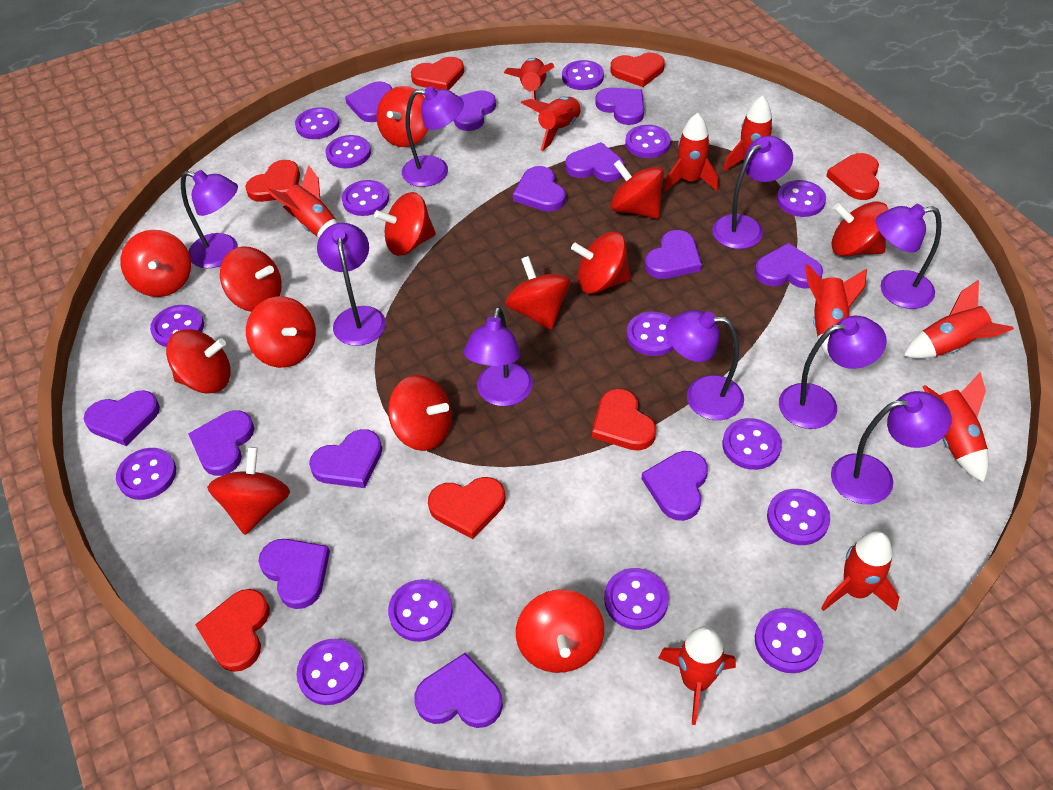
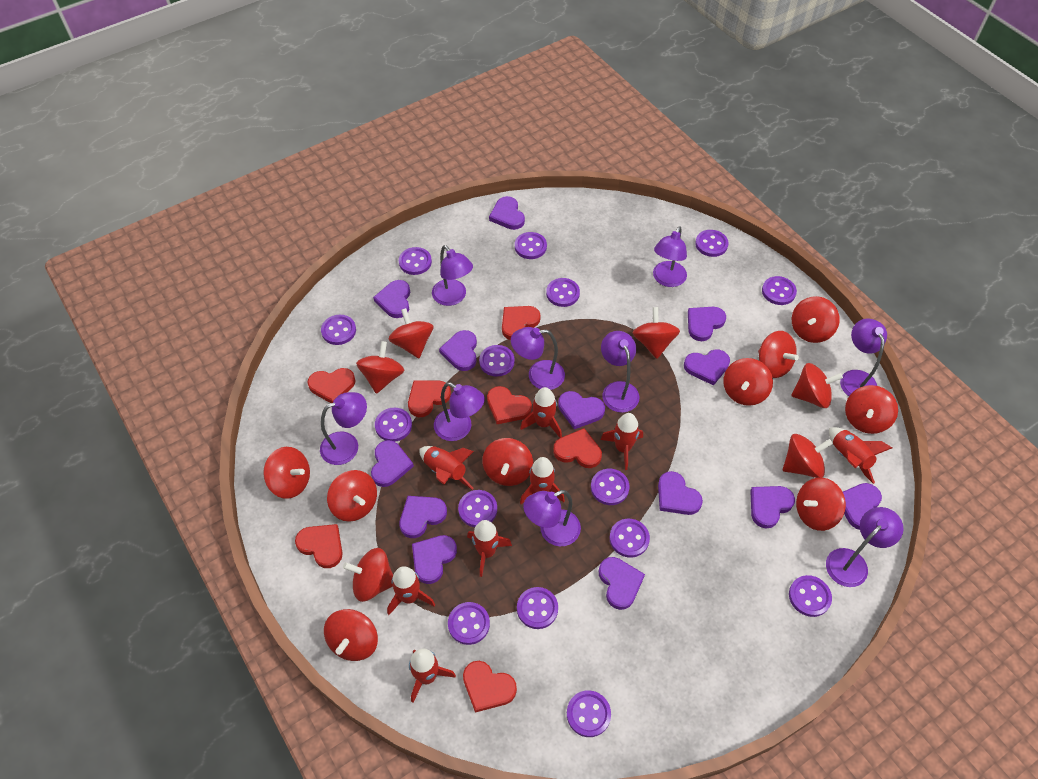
red rocket: [266,165,338,238] [504,58,554,112] [521,96,582,151] [658,626,736,725] [664,113,718,191] [723,95,773,171] [805,264,867,362] [821,531,899,612] [904,280,1014,359] [922,372,988,482] = 10 -> [387,566,435,615] [409,649,456,702] [419,446,474,490] [467,520,512,577] [520,387,562,438] [520,457,565,504] [600,413,643,470] [829,427,892,484] = 8
red spinning top: [120,230,191,297] [166,329,231,394] [207,447,290,535] [220,247,282,312] [246,296,316,368] [374,192,436,256] [376,86,428,147] [388,375,452,451] [505,256,570,330] [516,590,604,673] [571,232,631,294] [610,160,664,219] [831,201,888,256] = 13 -> [263,447,310,499] [324,609,378,661] [327,470,377,522] [343,548,393,602] [356,341,404,394] [388,308,434,358] [482,438,533,486] [633,307,680,359] [723,358,773,406] [758,331,799,378] [783,434,833,478] [791,363,843,408] [792,296,840,343] [796,477,846,531] [845,385,898,434] = 15

